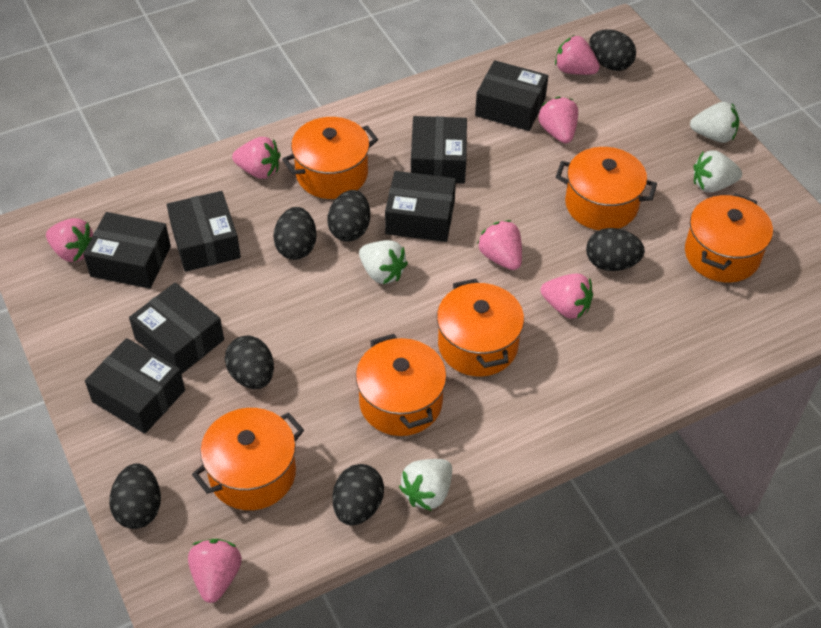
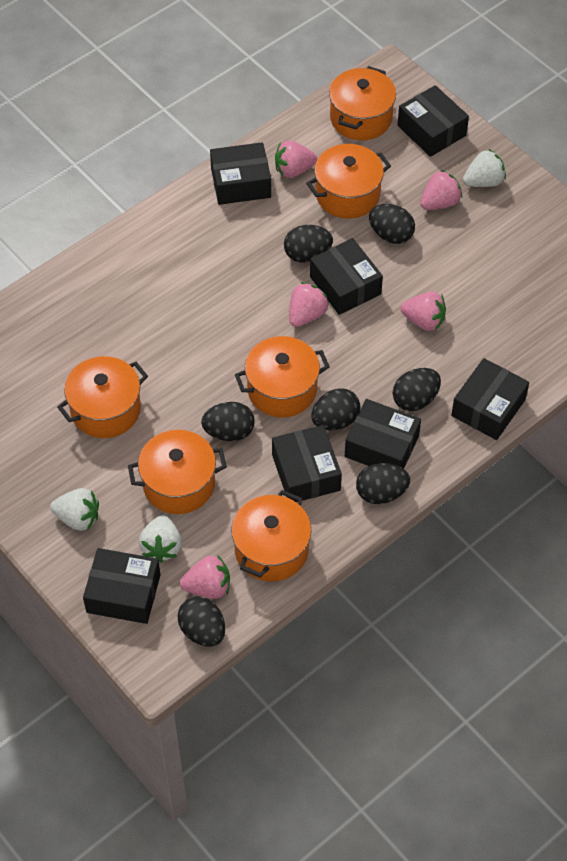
pink strawberry: [46,218,93,262] [188,539,242,603] [232,137,281,179] [477,220,522,270] [538,96,578,143] [541,274,593,319] [555,35,600,75] = 7 -> [180,555,230,599] [275,141,317,178] [289,282,329,327] [401,292,446,331] [420,170,462,210] = 5
white strawberry: [359,240,408,284] [399,459,452,511] [690,102,739,143] [694,150,742,193] = 4 -> [50,488,99,531] [139,515,182,563] [463,149,506,187] = 3

